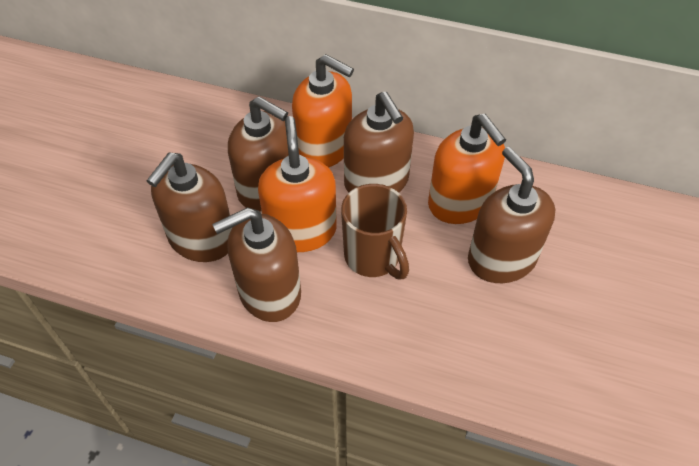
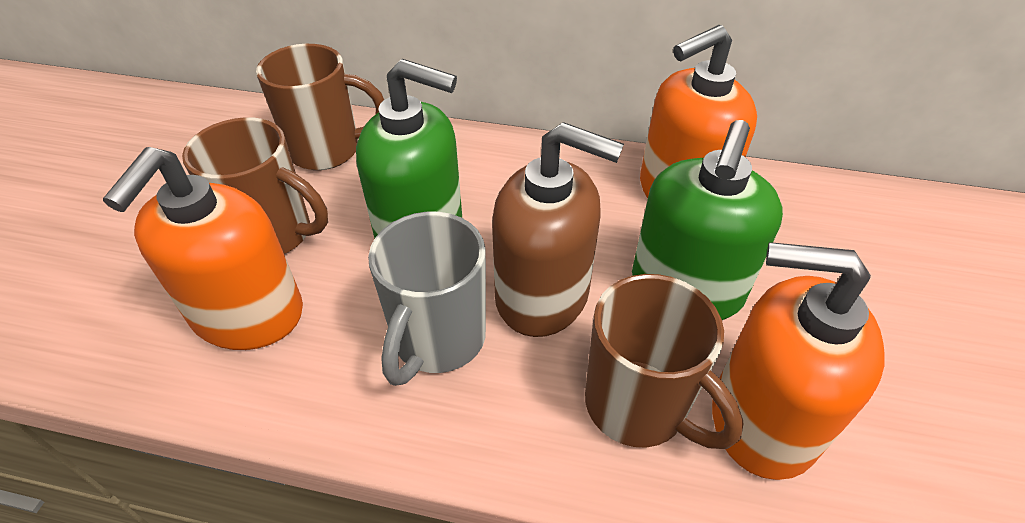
brown mug: [341,184,409,279] = 1 -> [182,117,328,254] [256,44,384,170] [585,274,743,449] = 3
brown soap dispenser: [146,152,233,262] [212,207,301,322] [228,96,289,211] [344,92,414,193] [468,147,555,283] = 5 -> [492,122,624,337] = 1
green soap dispenser: none = 0 -> [356,59,462,239] [632,120,783,320] = 2
grey mug: none = 0 -> [368,212,486,386] = 1

